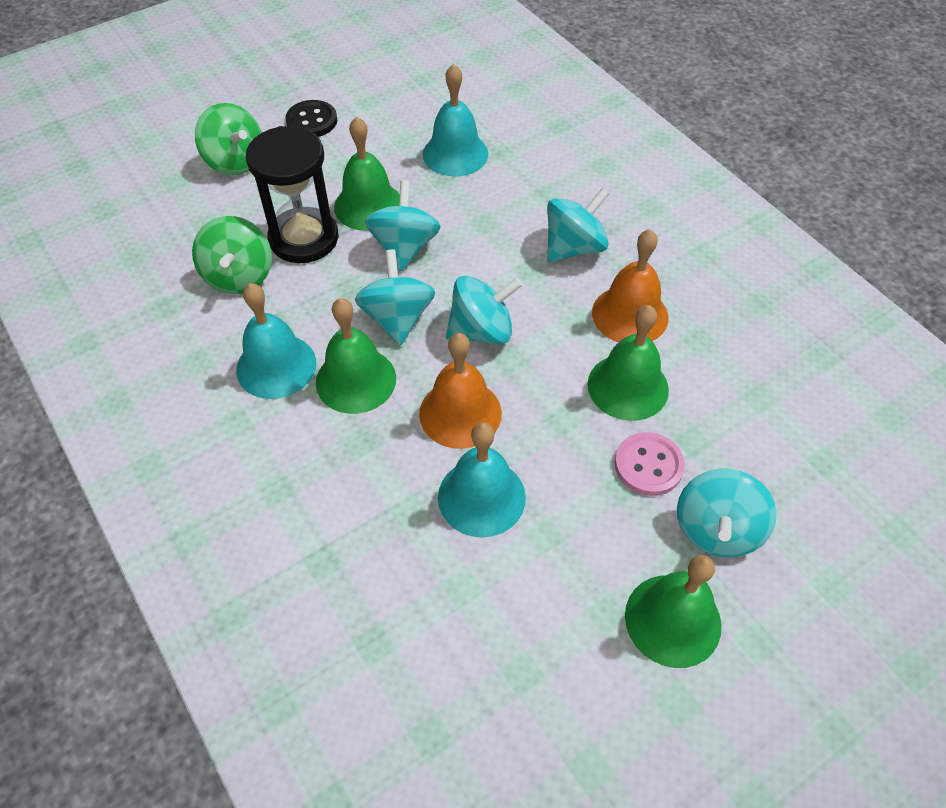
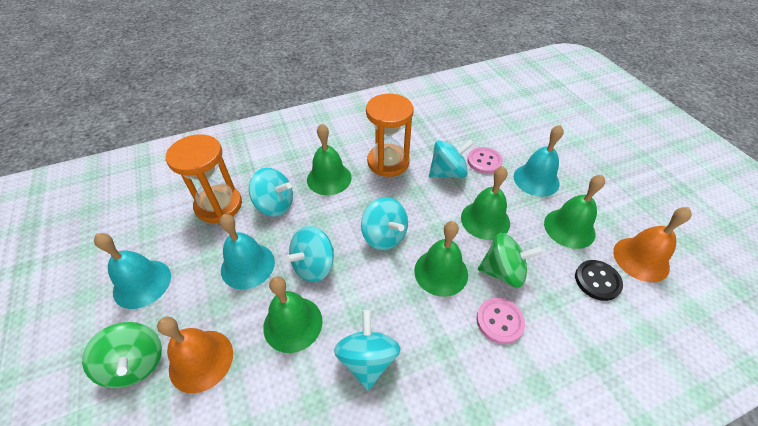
black hourglass: [246,126,338,263] = 1 -> none = 0
green bell: [316,298,396,414] [334,117,400,231] [588,305,669,421] [625,555,722,668] = 4 -> [263,276,322,353] [307,124,352,195] [414,221,468,297] [461,166,510,240] [544,175,605,249] = 5
orange hourglass: none = 0 -> [166,134,242,223] [366,94,413,177] = 2
pink button: [615,432,685,496] = 1 -> [467,147,503,174] [476,298,525,344] = 2

